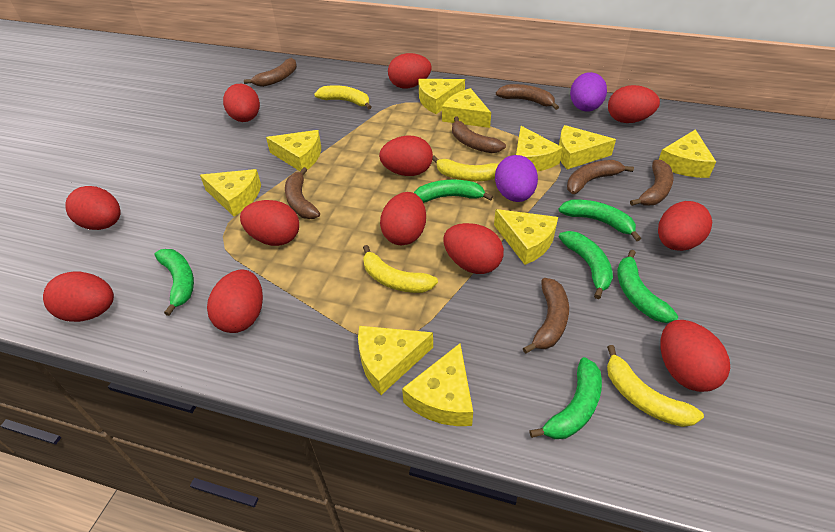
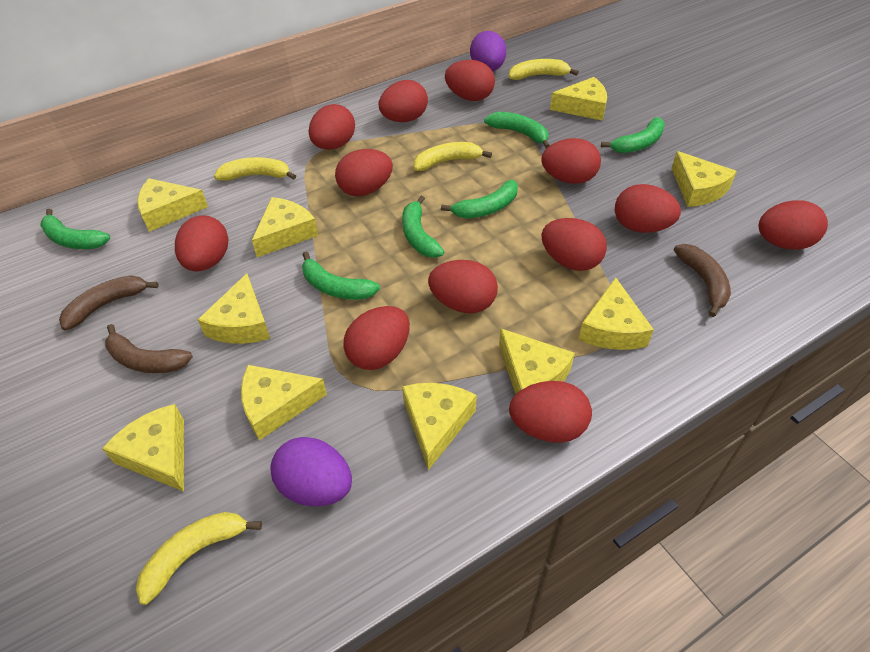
brown banana: [244,58,297,87] [285,167,320,219] [452,117,506,153] [496,84,559,110] [523,278,569,354] [567,160,634,194] [630,160,674,206] = 7 -> [59,275,159,330] [105,324,193,373] [674,244,731,317] = 3

